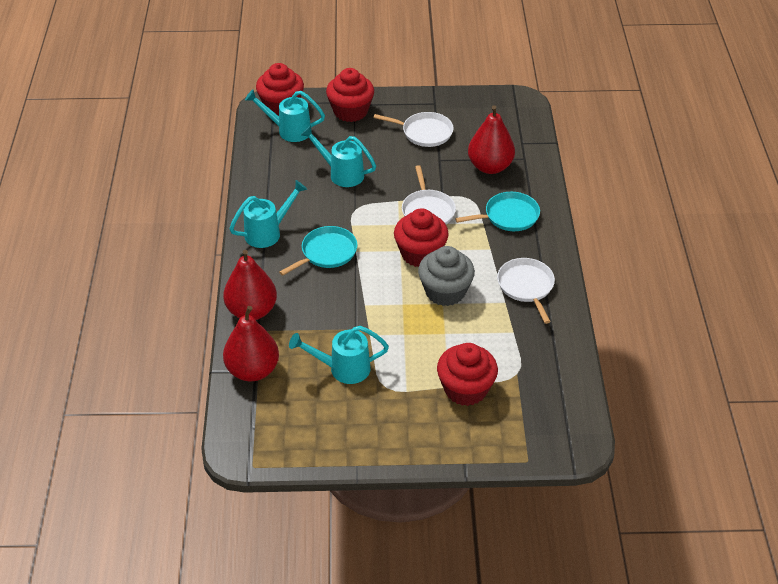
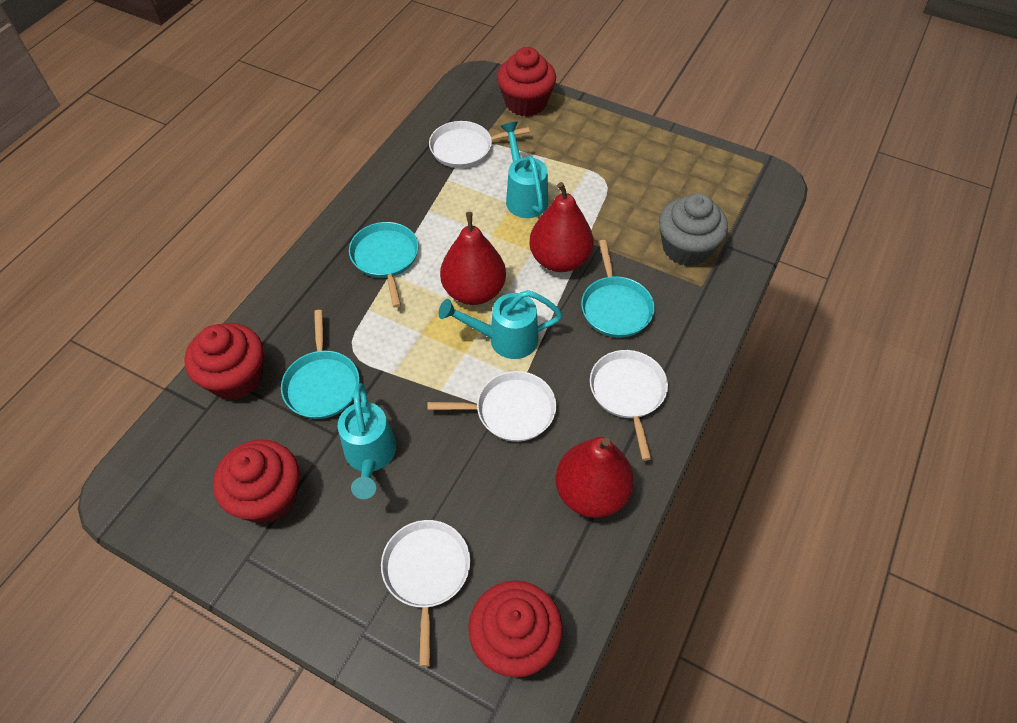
turquoise pan: [279,226,357,276] [455,192,540,231] = 2 -> [281,310,360,419] [349,222,419,308] [581,240,655,338] = 3
turquoise watering can: [229,180,307,248] [245,89,325,142] [289,326,389,384] [301,125,376,187] = 4 -> [338,383,396,499] [439,290,562,359] [500,122,548,218] = 3
white pan: [374,112,454,147] [402,165,456,224] [497,258,555,324] = 3 -> [381,520,470,667] [427,371,556,442] [429,121,530,168] [590,350,668,461] = 4

